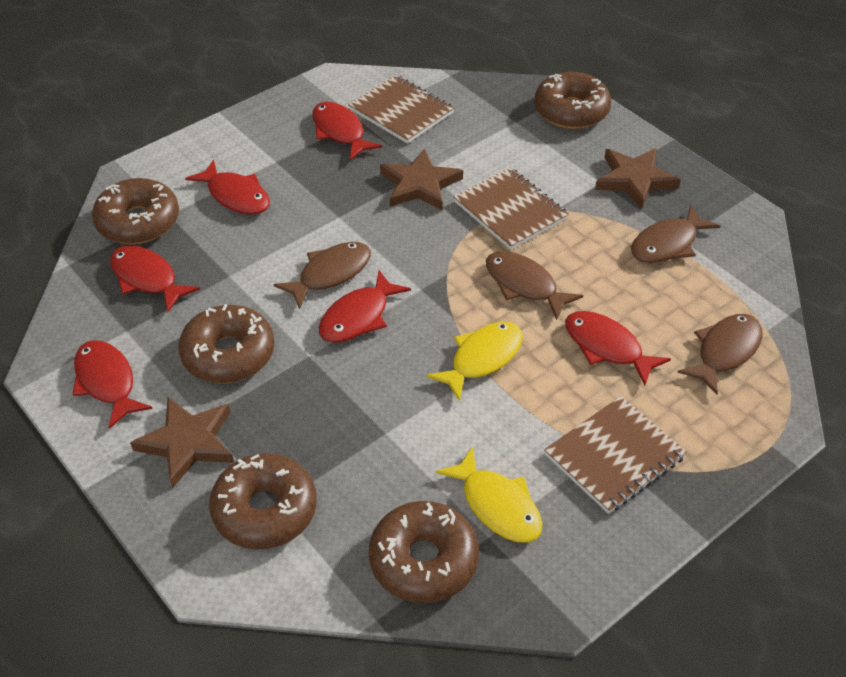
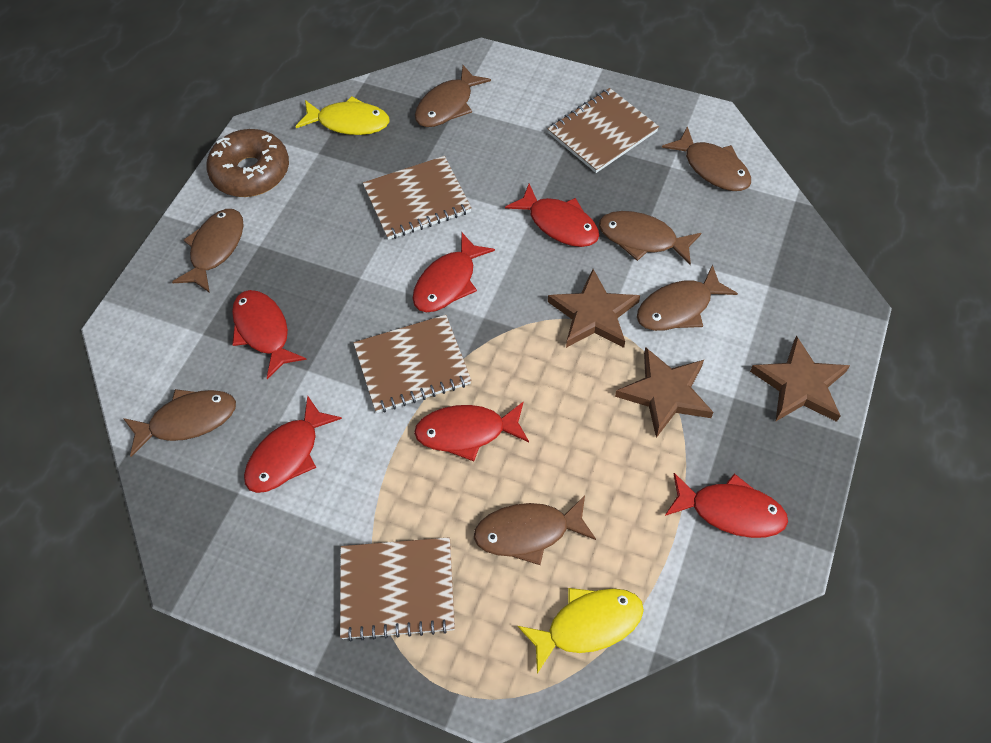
brown donut: [92,178,179,244] [178,304,275,383] [209,453,317,549] [369,501,479,603] [534,72,611,129] = 5 -> [206,129,289,197] = 1
brown fish: [273,242,371,309] [486,251,583,320] [631,205,720,263] [677,314,763,395] = 4 -> [123,389,236,457] [172,209,244,293] [415,65,491,127] [474,496,596,565] [599,211,701,265] [637,264,738,331] [662,126,751,191] = 7
brown notebook: [348,75,455,144] [454,167,569,250] [544,396,687,514] = 3 -> [340,537,455,641] [353,315,471,413] [363,156,472,240] [548,88,659,173] = 4

